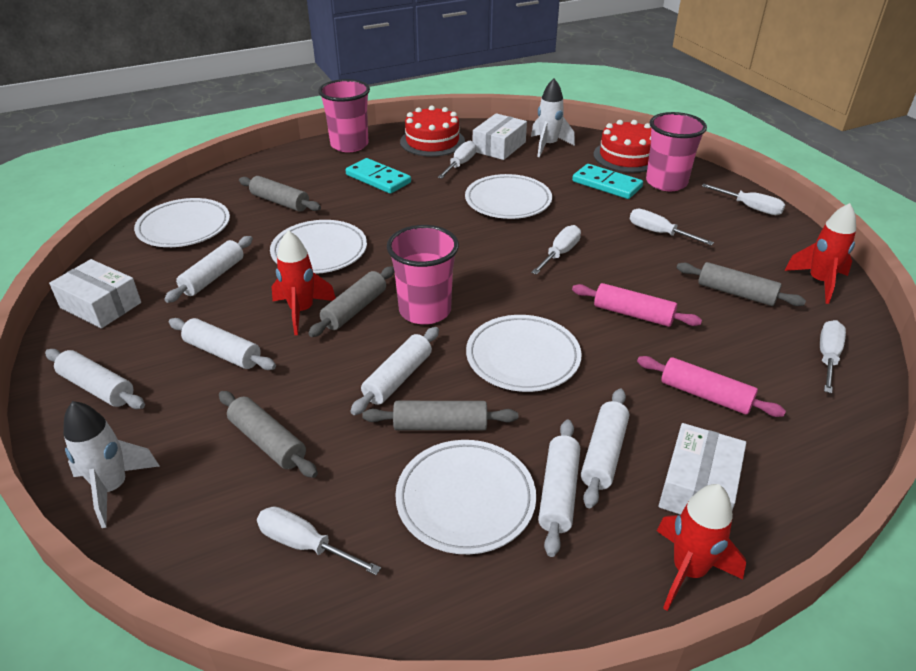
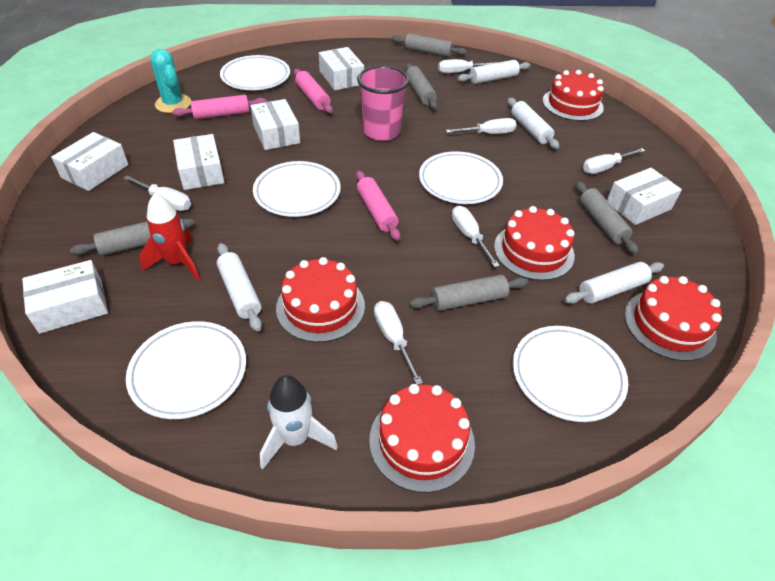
pink cup: [318,79,370,152] [387,225,459,325] [646,112,707,191] = 3 -> [357,66,409,141] = 1
pink rolling pin: [572,283,702,327] [637,356,786,417] = 2 -> [172,95,267,119] [294,69,333,113] [356,171,400,241] = 3
red cake: [400,105,465,157] [594,120,651,173] = 2 -> [276,257,365,343] [369,384,475,493] [494,206,575,281] [543,70,604,121] [624,276,722,361] = 5
red rocket: [272,230,336,335] [657,484,746,611] [784,203,856,304] = 3 -> [139,193,200,280] = 1
turquoise cactus: none = 0 -> [151,49,191,113] = 1
turquoise domino: [346,158,411,194] [572,164,643,199] = 2 -> none = 0
white box: [49,259,141,328] [473,113,527,160] [659,423,746,515] = 3 -> [22,260,108,334] [51,132,128,191] [173,134,224,190] [250,99,300,150] [319,47,364,90] [607,168,682,225] = 6
white rocket: [63,401,159,528] [531,79,575,157] = 2 -> [260,375,338,469] = 1
white rolling pin: [45,349,145,409] [164,236,253,303] [169,318,276,370] [350,327,439,415] [538,420,580,557] [581,389,629,508] = 6 -> [217,243,262,332] [457,60,531,84] [508,98,559,149] [564,262,664,304] = 4

